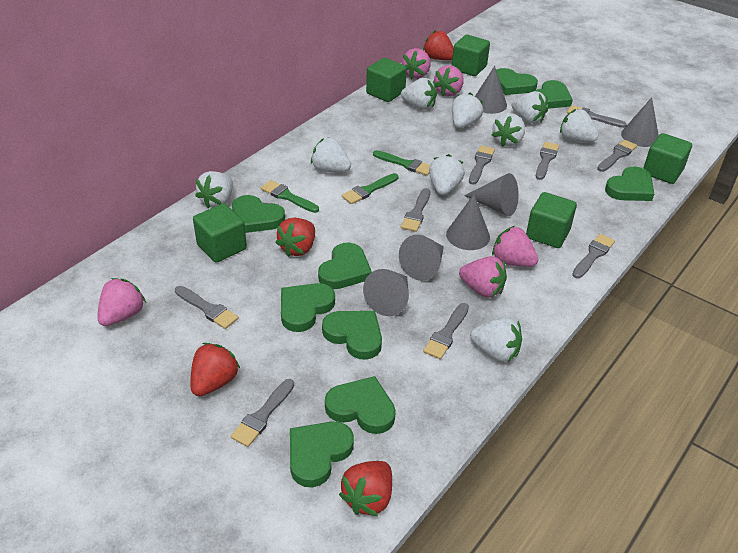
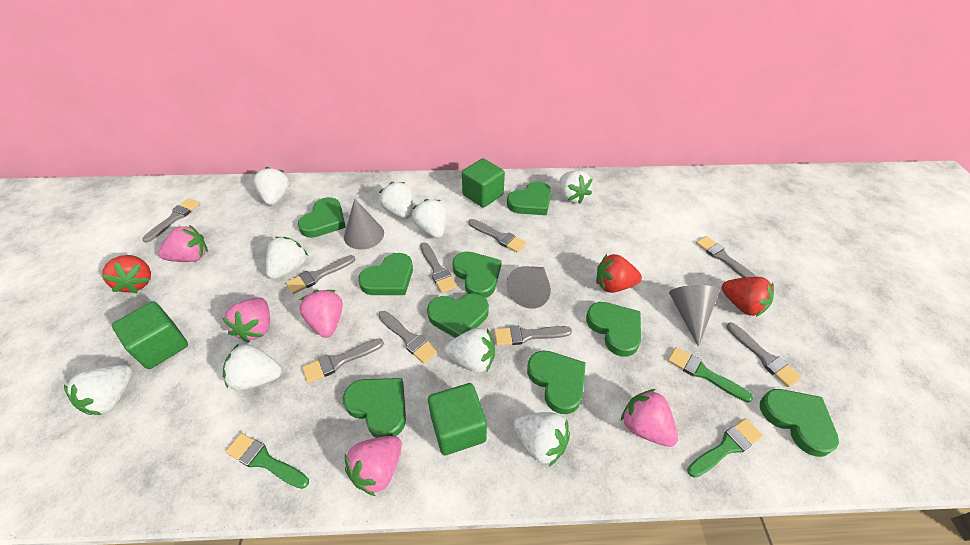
green cube: [193,203,247,263] [366,58,407,102] [452,35,490,76] [526,192,577,248] [643,133,692,184] = 5 -> [112,302,188,369] [428,383,487,456] [462,158,505,208] = 3
grey cone: [363,269,409,316] [399,235,444,281] [446,194,490,250] [464,173,519,216] [475,66,507,114] [621,97,659,147] = 6 -> [344,199,384,249] [507,266,551,309] [669,285,720,347] = 3
red strawberry: [190,343,240,396] [275,218,315,257] [339,461,392,516] [423,30,453,60] = 4 -> [102,255,151,293] [596,254,642,293] [722,277,774,317] = 3

